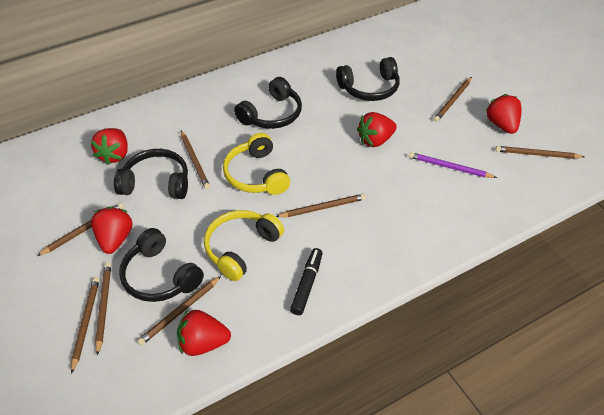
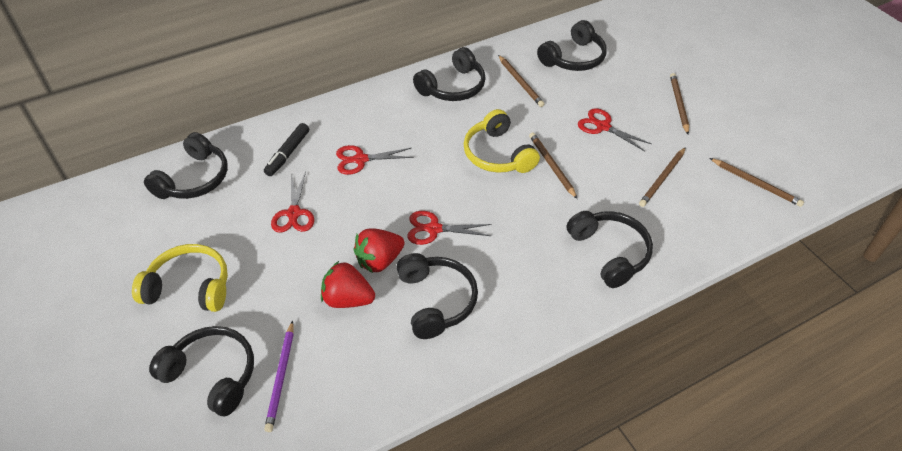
black headphones: [114,149,188,199] [119,228,204,302] [234,77,302,129] [336,57,400,101] = 4 -> [144,132,228,199] [149,326,254,416] [397,253,478,339] [413,47,486,101] [537,20,607,71] [567,211,653,288] = 6
brown pencil: [37,202,124,256] [71,277,100,374] [95,262,111,356] [137,276,221,346] [181,131,210,189] [276,194,366,217] [434,77,472,122] [495,146,585,159] = 8 -> [498,55,544,107] [529,132,577,199] [639,147,686,207] [670,73,689,134] [710,158,804,207] = 5
red scissors: none = 0 -> [271,172,314,233] [336,145,414,175] [407,211,491,245] [578,108,651,151] = 4
red strawberry: [91,128,128,165] [91,207,133,254] [177,310,231,356] [357,112,397,147] [486,94,522,134] = 5 -> [321,261,375,308] [354,228,404,273] = 2

